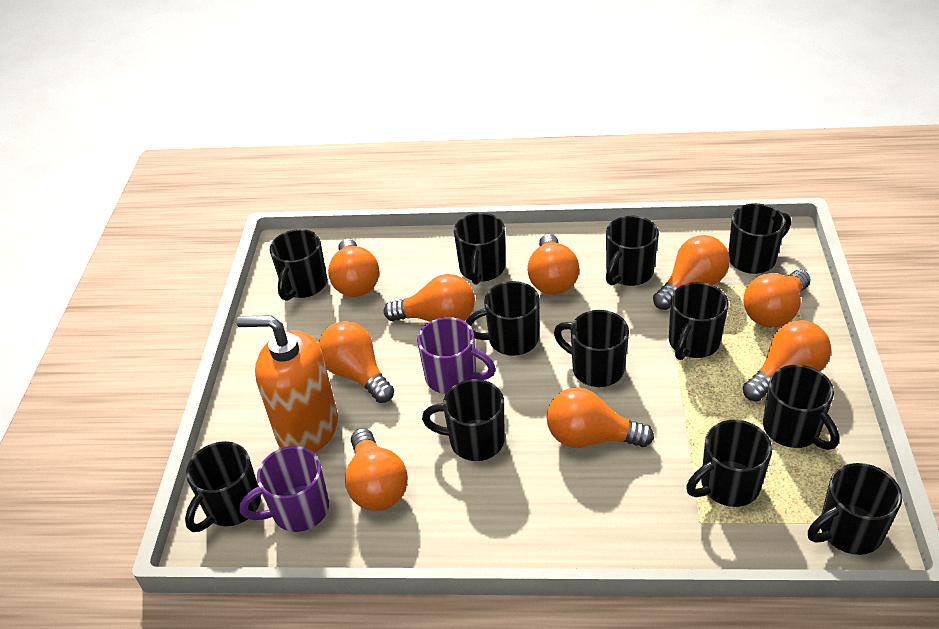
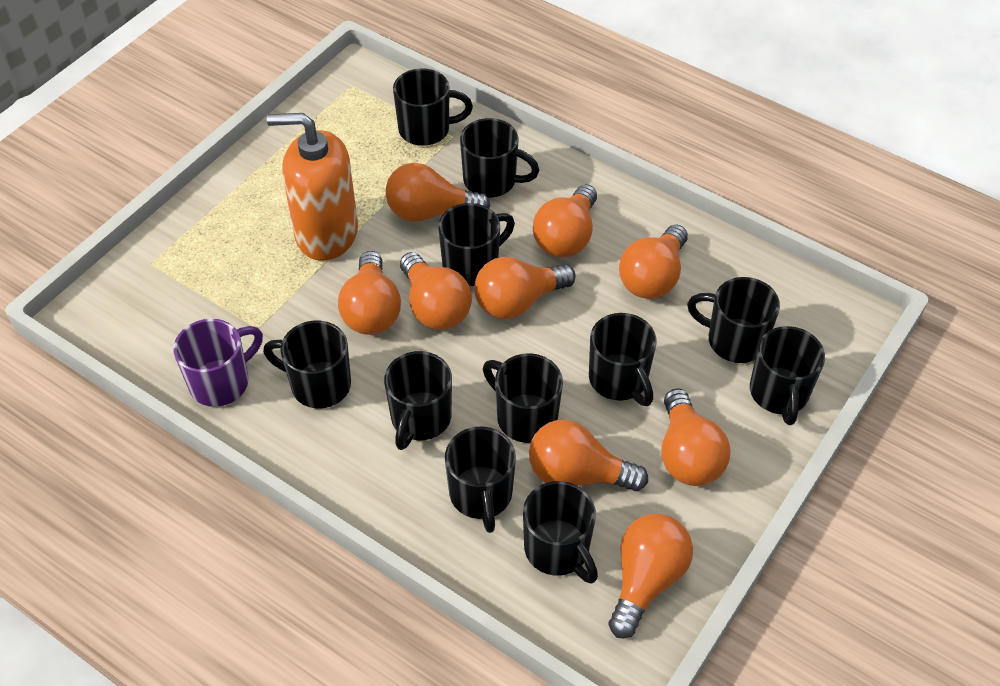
black mug: [185,441,261,532] [270,229,327,301] [422,379,505,461] [454,213,505,285] [465,281,540,356] [554,310,629,387] [606,216,659,286] [669,282,729,360] [686,420,772,507] [728,203,791,274] [763,365,839,450] [808,463,902,555] = 12 -> [263,321,351,408] [384,351,452,450] [393,68,473,146] [438,203,515,286] [445,427,516,533] [460,118,539,197] [483,353,563,443] [523,481,598,584] [589,313,657,406] [687,277,780,363] [750,326,825,425] = 11
purple mug: [239,446,329,532] [417,317,496,394] = 2 -> [174,319,263,407] = 1

